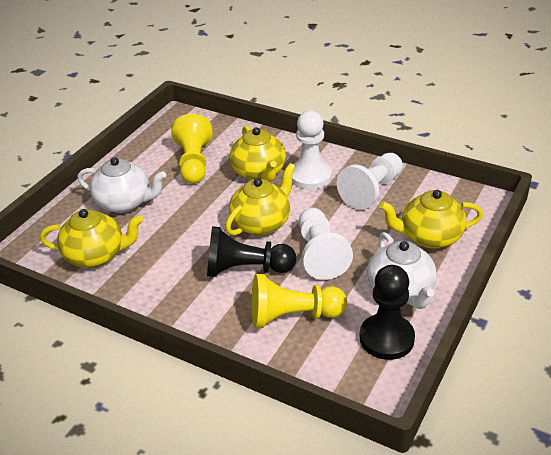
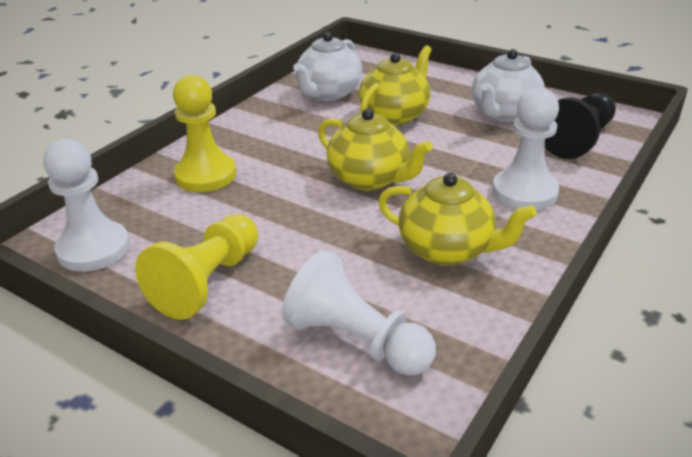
black pawn: [207,226,296,277] [360,265,415,360] = 2 -> [545,93,616,159] = 1
yellow teapot: [40,209,143,268] [225,163,296,236] [230,126,286,182] [379,190,483,249] = 4 -> [318,109,433,191] [359,45,432,125] [378,173,537,266] = 3

